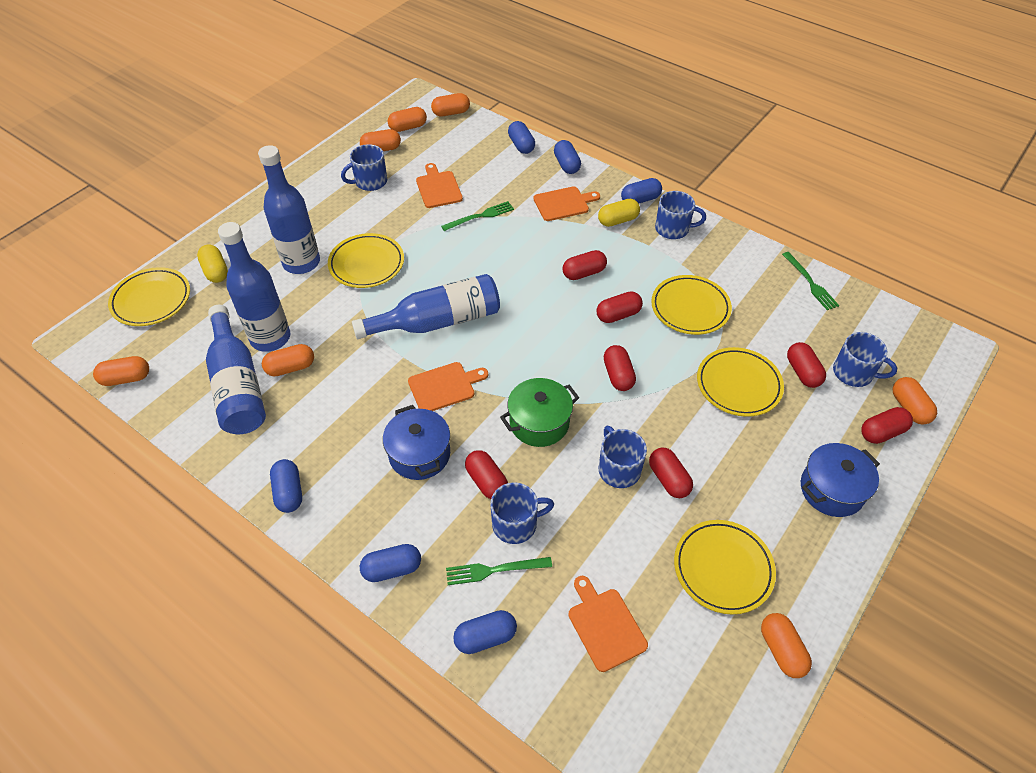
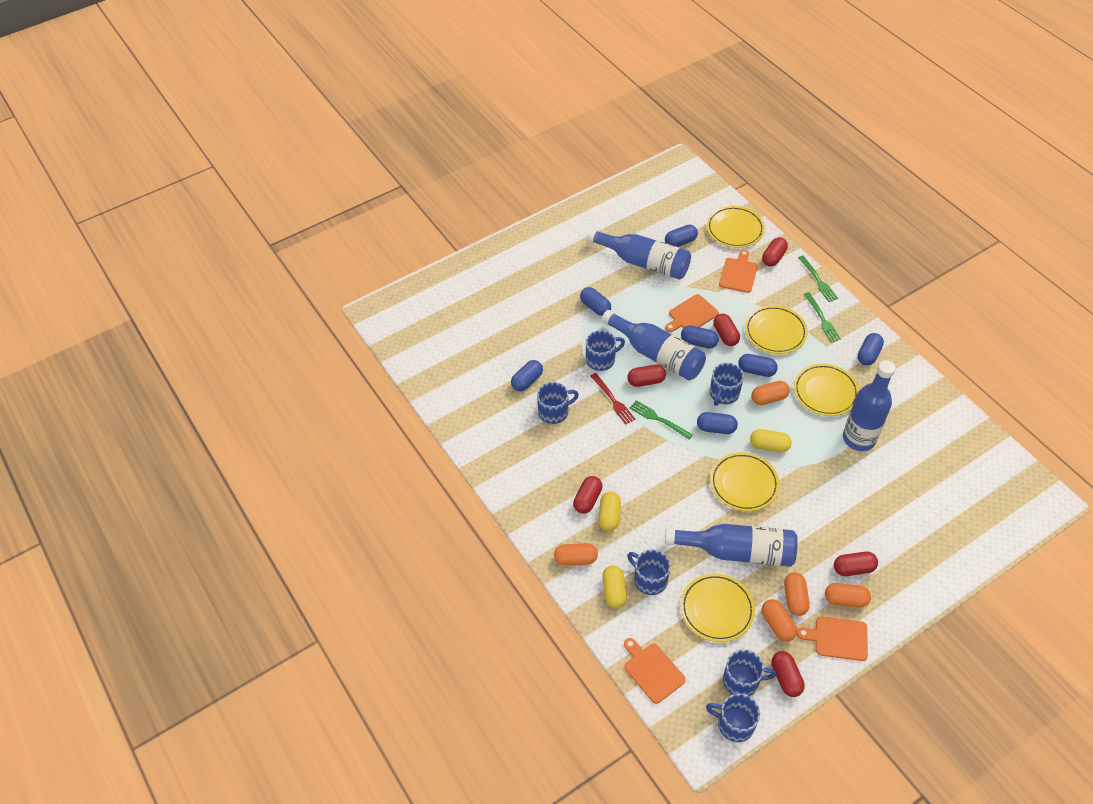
blue capsule: [270,459,302,513] [360,544,421,582] [453,610,517,654] [508,121,535,154] [554,140,581,174] [621,178,662,203] = 6 -> [511,360,543,391] [580,287,611,316] [665,225,698,247] [681,325,719,349] [697,412,738,434] [738,354,778,377] [857,333,884,365] = 7
blue mug: [341,144,387,191] [490,482,554,544] [599,426,647,488] [655,191,706,239] [833,332,897,387] = 5 -> [537,382,579,424] [586,330,625,371] [627,549,671,595] [706,693,760,742] [710,363,744,406] [723,649,776,696] = 6
blue pot: [383,405,450,480] [801,443,880,517] = 2 -> none = 0
green pot: [500,378,579,447] = 1 -> none = 0
orange capsule: [93,356,149,386] [262,344,314,377] [360,129,401,151] [388,107,427,132] [431,93,470,117] [761,613,812,678] [892,377,937,425] = 7 -> [554,543,598,566] [751,381,790,405] [762,599,797,642] [784,573,810,616] [825,583,871,608] = 5
red capsule: [465,450,508,499] [563,250,607,280] [597,291,643,323] [604,345,636,391] [649,448,693,498] [787,342,826,388] [861,407,913,444] = 7 -> [573,476,602,514] [627,365,666,387] [713,314,740,346] [762,237,788,267] [771,651,805,697] [834,552,878,576] = 6
red fork: none = 0 -> [591,373,636,425] = 1
yellow capsule: [197,245,228,283] [598,199,640,227] = 2 -> [598,492,621,531] [602,566,627,608] [750,429,792,452] = 3

